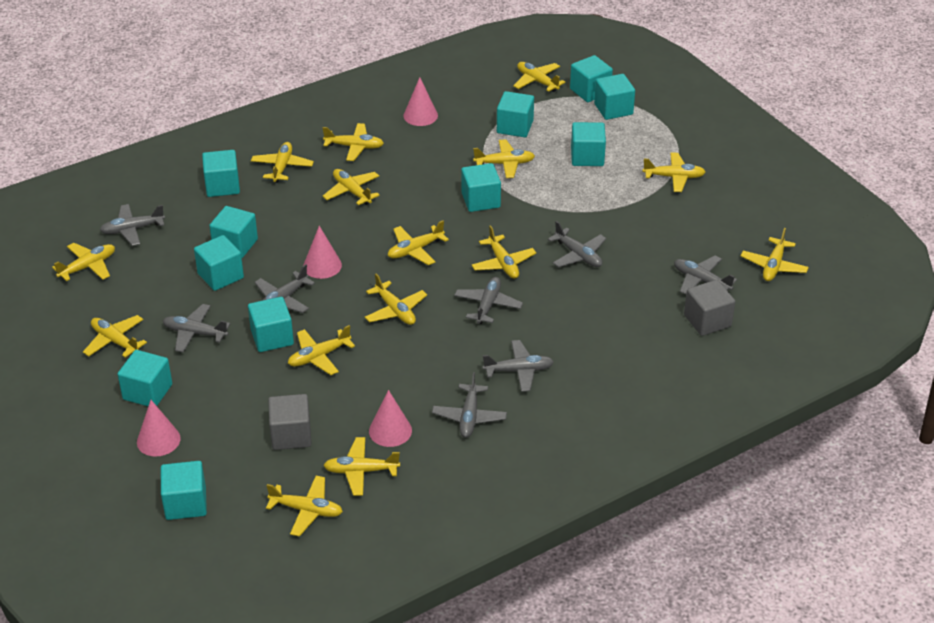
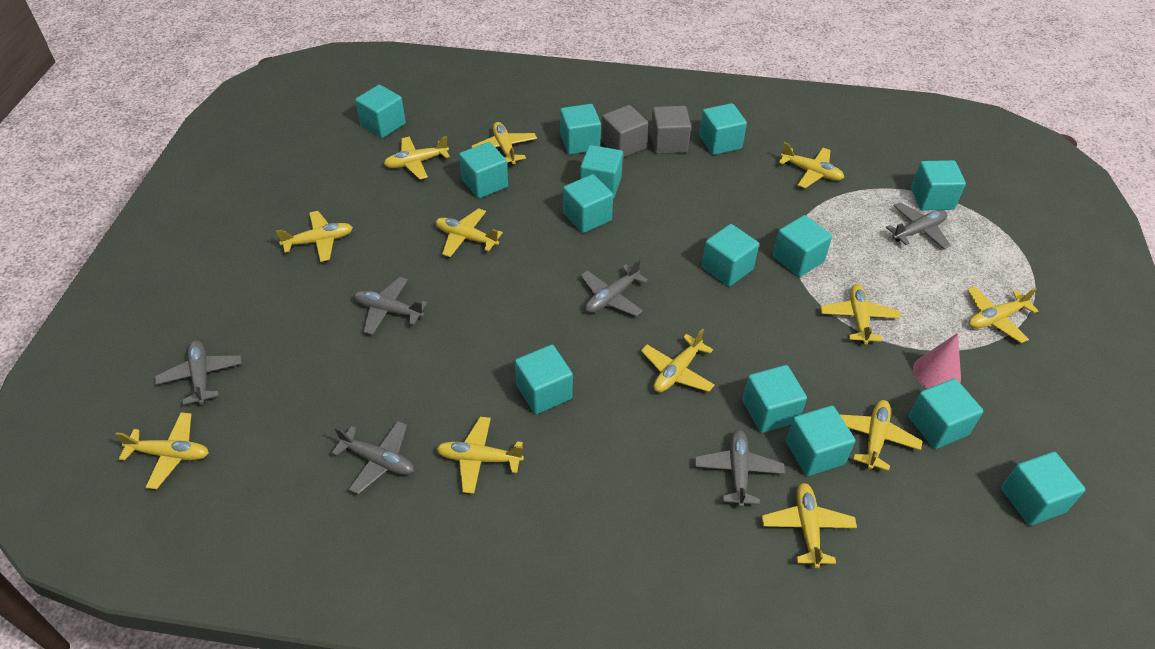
grey plane: [100,204,165,246] [163,304,230,352] [255,264,315,313] [432,372,507,438] [454,277,523,324] [482,340,554,392] [548,221,606,267] [674,256,737,295] = 8 -> [155,340,242,405] [332,421,414,494] [354,277,427,335] [581,259,648,316] [695,430,785,508] [886,202,951,249] = 6
pink cone: [137,400,181,457] [303,226,342,279] [369,390,412,447] [403,77,438,126] = 4 -> [913,333,961,388] = 1
turquoise cube: [117,350,172,406] [161,461,207,520] [194,235,244,291] [202,150,240,197] [209,206,258,258] [248,297,294,352] [461,163,501,212] [497,91,534,137] [570,55,613,102] [571,122,606,166] [594,74,635,120] = 11 -> [355,85,406,138] [459,142,508,199] [515,345,573,414] [560,104,601,154] [563,174,613,233] [580,145,623,198] [699,103,747,155] [702,224,759,287] [742,365,807,433] [773,215,832,277] [786,406,855,476] [908,379,983,449] [911,160,966,211] [1001,452,1086,526] = 14
yellow plane: [52,243,115,281] [83,315,147,358] [251,142,314,183] [266,476,343,537] [288,325,355,375] [322,169,380,205] [323,123,384,161] [323,437,400,496] [365,274,427,325] [388,220,449,265] [471,225,536,279] [473,139,535,178] [513,62,566,92] [643,153,705,192] [741,228,809,281] = 15 -> [116,412,209,489] [276,211,353,262] [384,136,450,180] [435,208,503,257] [436,417,524,494] [471,122,537,165] [641,328,715,392] [762,483,857,568] [779,142,844,188] [821,284,901,344] [839,400,923,471] [967,286,1038,343] = 12

